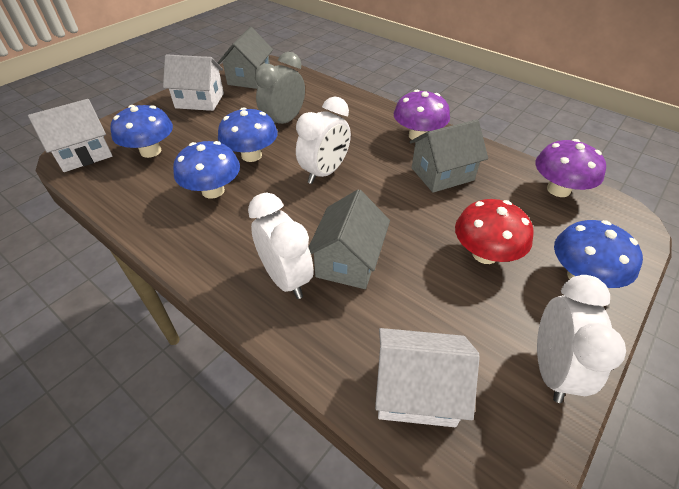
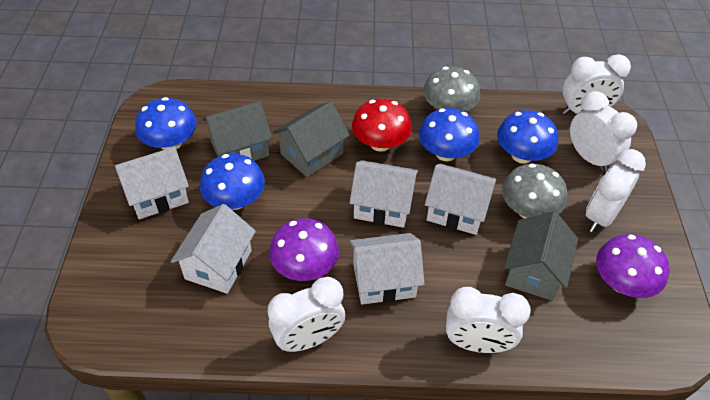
grey clock: [255,52,305,124] = 1 -> none = 0
grey mushroom: none = 0 -> [423,66,480,112] [502,163,567,219] = 2
white clock: [248,193,314,299] [296,97,351,184] [537,275,626,403] = 3 -> [268,277,345,352] [446,287,531,353] [562,54,631,115] [570,91,637,173] [586,149,646,232] = 5
white house: [28,99,113,172] [163,54,224,111] [375,328,480,427] = 3 -> [115,147,189,219] [171,204,256,294] [349,160,418,228] [349,233,424,305] [425,164,496,235] = 5

